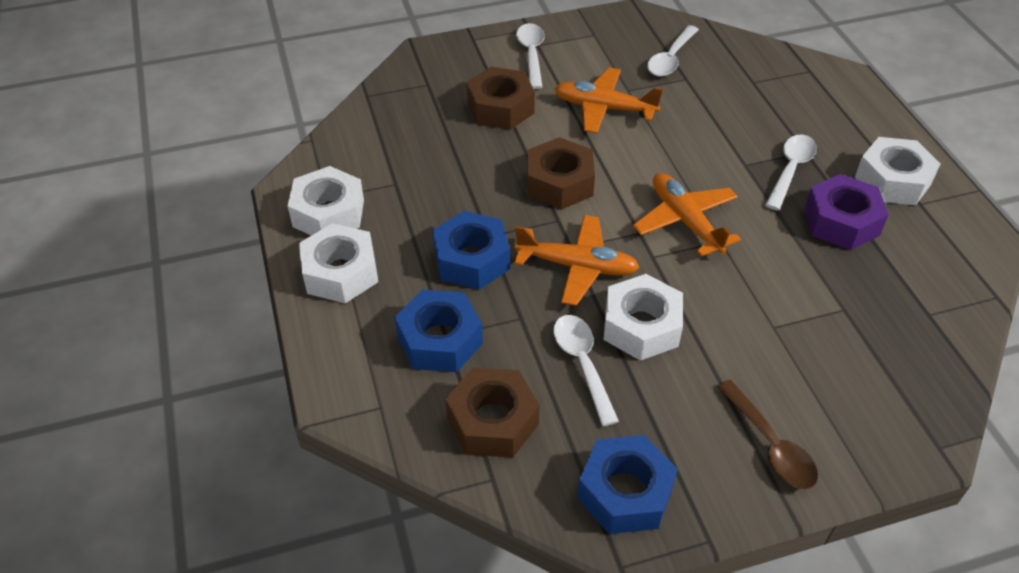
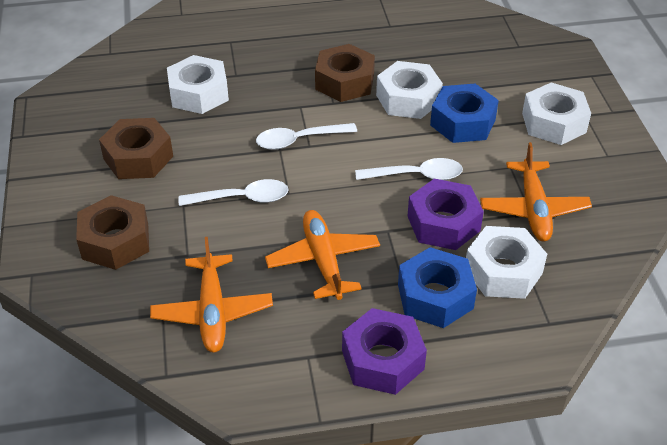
blue nut: [395,290,483,372] [433,211,510,290] [577,435,678,534] = 3 -> [398,247,477,328] [430,84,499,143] = 2
brown spoon: [717,379,818,489] = 1 -> none = 0
purple nut: [804,174,889,250] = 1 -> [342,308,427,395] [408,179,484,250] = 2
white spoon: [516,23,545,89] [553,315,619,426] [647,25,699,77] [765,134,817,210] = 4 -> [178,179,289,206] [256,123,357,150] [355,158,463,180] = 3

